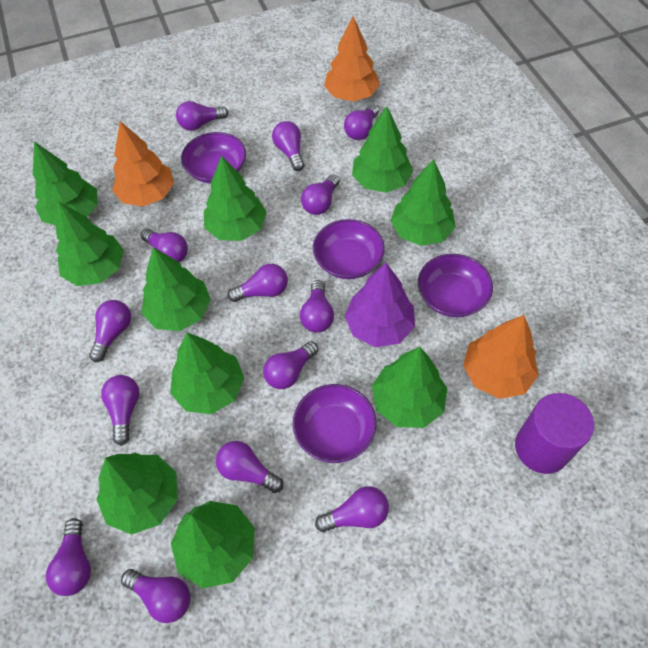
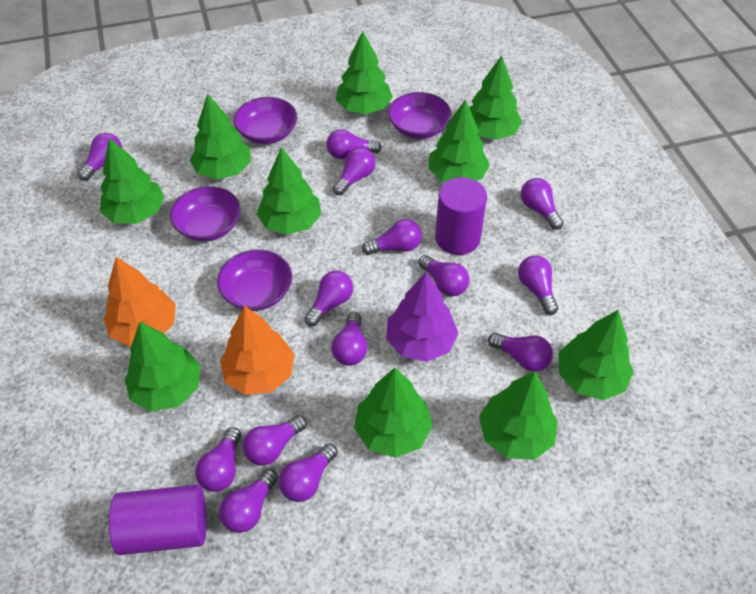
orange tree: [112,121,174,207] [324,17,380,101] [463,315,539,399] = 3 -> [104,257,176,346] [220,305,295,395] = 2
purple cylinder: [515,393,594,474] = 1 -> [109,485,207,555] [435,177,487,255] = 2

